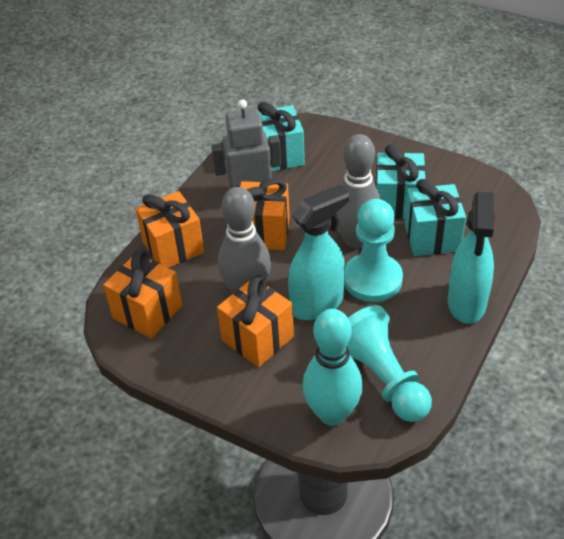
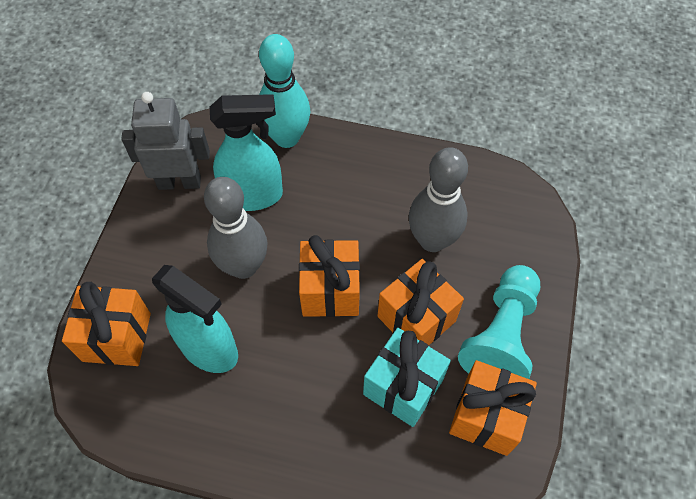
turquoise gift: [258,102,305,172] [375,144,426,219] [405,179,466,256] = 3 -> [363,328,451,427] = 1
turquoise pawn: [344,199,403,302] [347,305,432,422] = 2 -> [458,265,540,379] = 1

